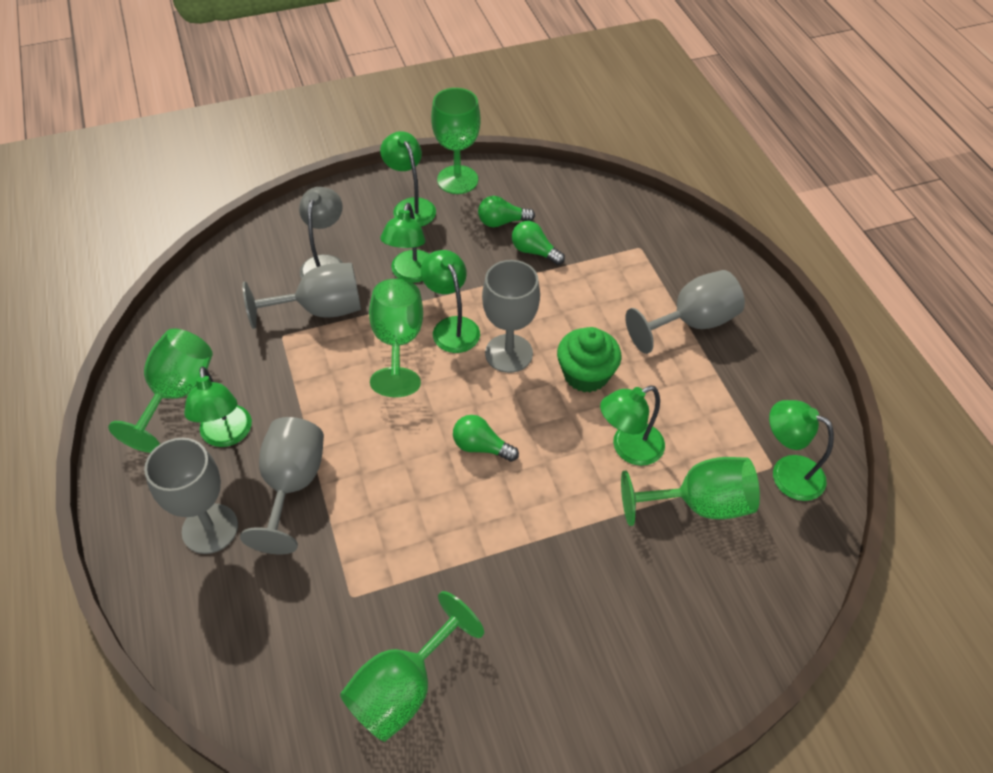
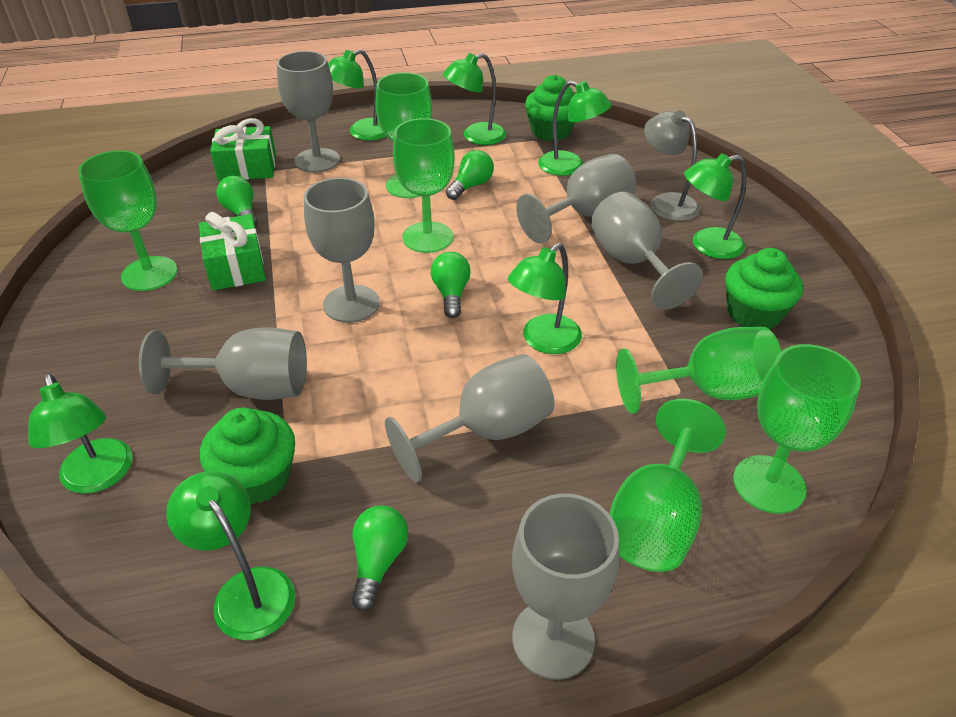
green cupcake: [557,327,621,392] = 1 -> [200,408,295,504] [525,75,575,141] [725,248,803,329] = 3
green gift: none = 0 -> [199,212,266,290] [210,118,276,181] = 2
green goblet: [108,328,213,453] [340,591,484,742] [369,279,423,397] [431,88,481,194] [621,457,760,526] = 5 -> [78,150,177,291] [376,72,432,198] [393,118,455,253] [610,399,726,572] [616,327,781,414] [733,344,861,514] = 6
green lamp: [184,366,252,447] [380,131,436,227] [380,203,429,283] [421,250,480,353] [600,386,665,466] [769,400,834,501] = 6 -> [28,373,133,494] [166,471,295,640] [328,49,386,141] [443,53,506,145] [508,243,582,354] [538,81,612,176] [684,153,747,259] = 7
green light bulb: [453,415,519,462] [478,196,535,227] [512,221,565,265] = 3 -> [217,175,258,228] [352,506,408,611] [431,252,471,318] [446,150,494,200] = 4
grey goblet: [144,438,238,554] [240,417,324,554] [243,263,361,329] [482,260,540,373] [625,270,745,354] = 5 -> [139,327,307,400] [277,51,340,173] [304,178,380,323] [385,354,555,482] [512,494,619,680] [516,154,636,244] [591,192,703,310] = 7

